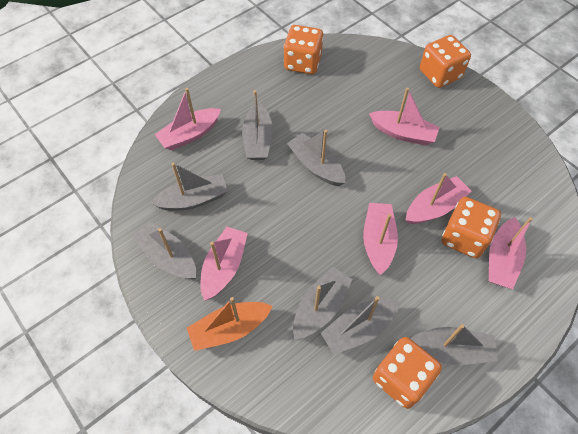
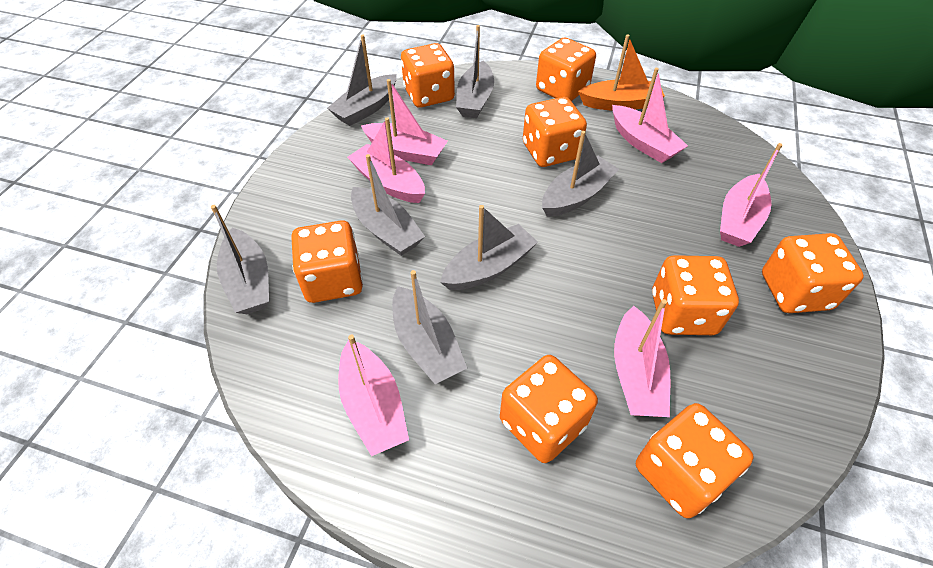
orange dice: [284,25,323,74] [373,337,442,409] [420,35,471,88] [442,197,501,258] = 4 -> [291,220,363,303] [401,43,455,108] [500,355,598,463] [523,97,587,167] [536,37,596,101] [636,403,754,518] [652,255,739,335] [762,233,864,313] = 8

